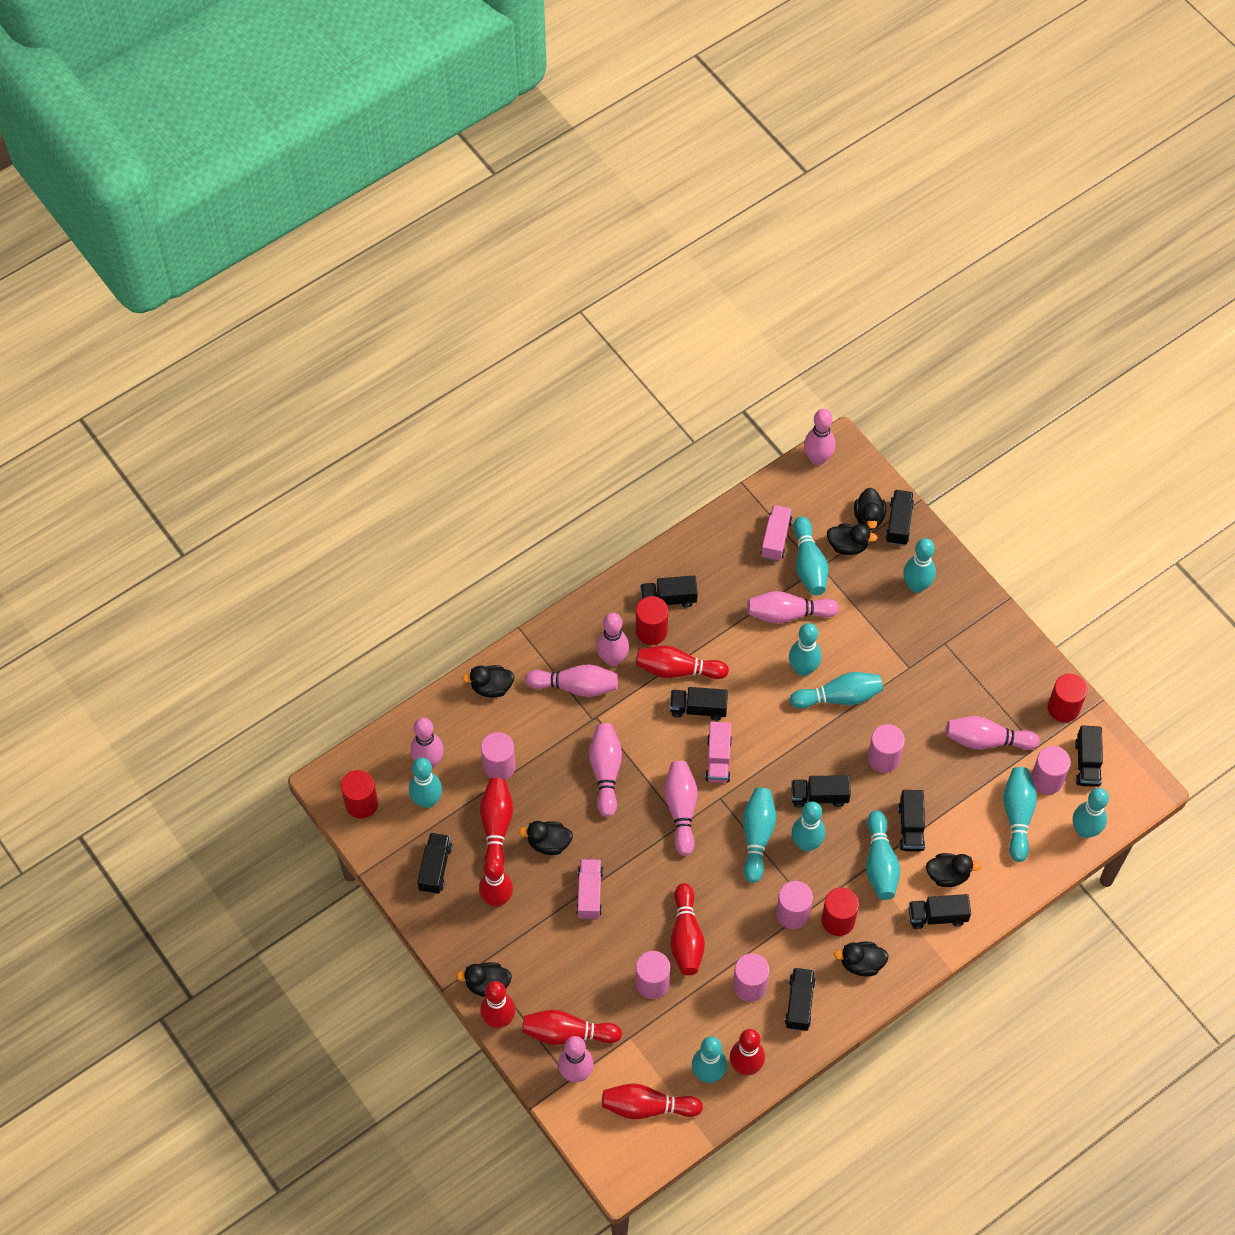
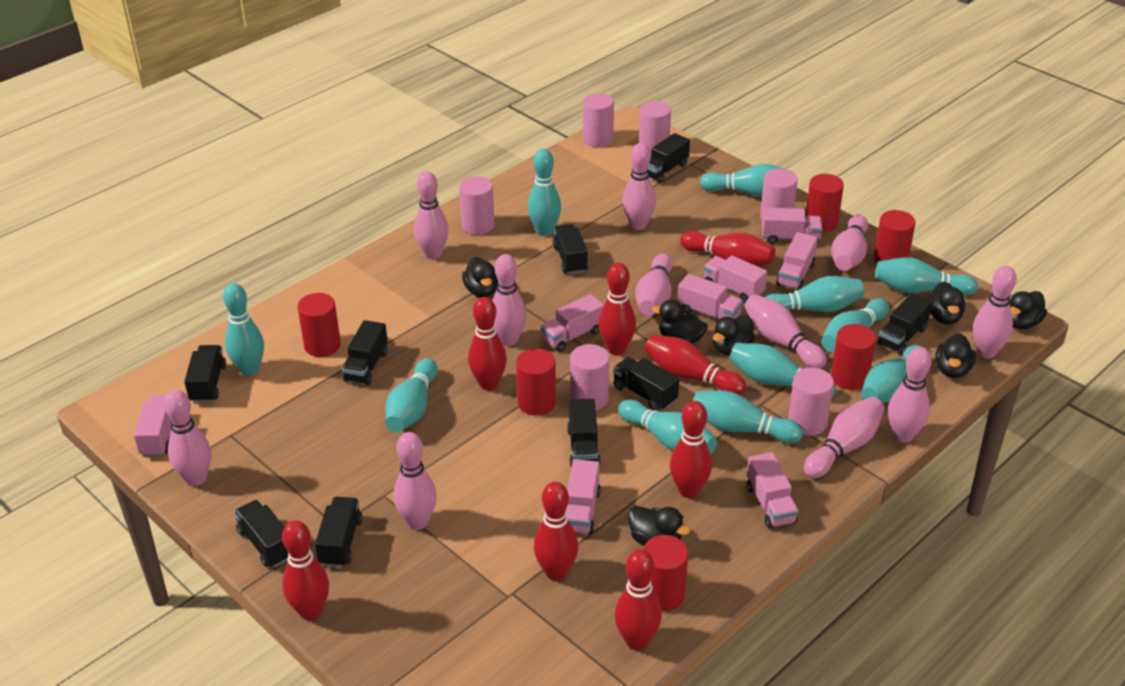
pink bowling pin: [410,718,444,768] [525,664,618,697] [558,1036,594,1082] [589,723,622,817] [596,613,629,666] [664,761,697,856] [747,591,839,623] [804,409,835,465] [946,716,1040,750] = 9 -> [164,390,211,486] [393,432,437,530] [414,171,448,259] [492,254,527,346] [622,143,656,230] [635,254,672,316] [744,294,827,369] [804,397,885,478] [831,215,868,271] [888,347,931,443] [973,266,1017,359] = 11
pink truck: [576,859,603,920] [705,721,732,783] [760,505,792,561] = 3 -> [134,395,171,457] [541,294,604,352] [566,459,601,535] [677,274,743,319] [703,255,767,303] [746,452,798,528] [762,207,823,244] [776,232,818,290] = 8
red cylinder: [341,770,378,819] [636,596,668,645] [821,888,859,936] [1048,674,1087,722] = 4 -> [297,293,341,357] [516,348,556,416] [643,535,688,611] [805,174,844,232] [831,324,876,390] [874,210,916,264] = 6

